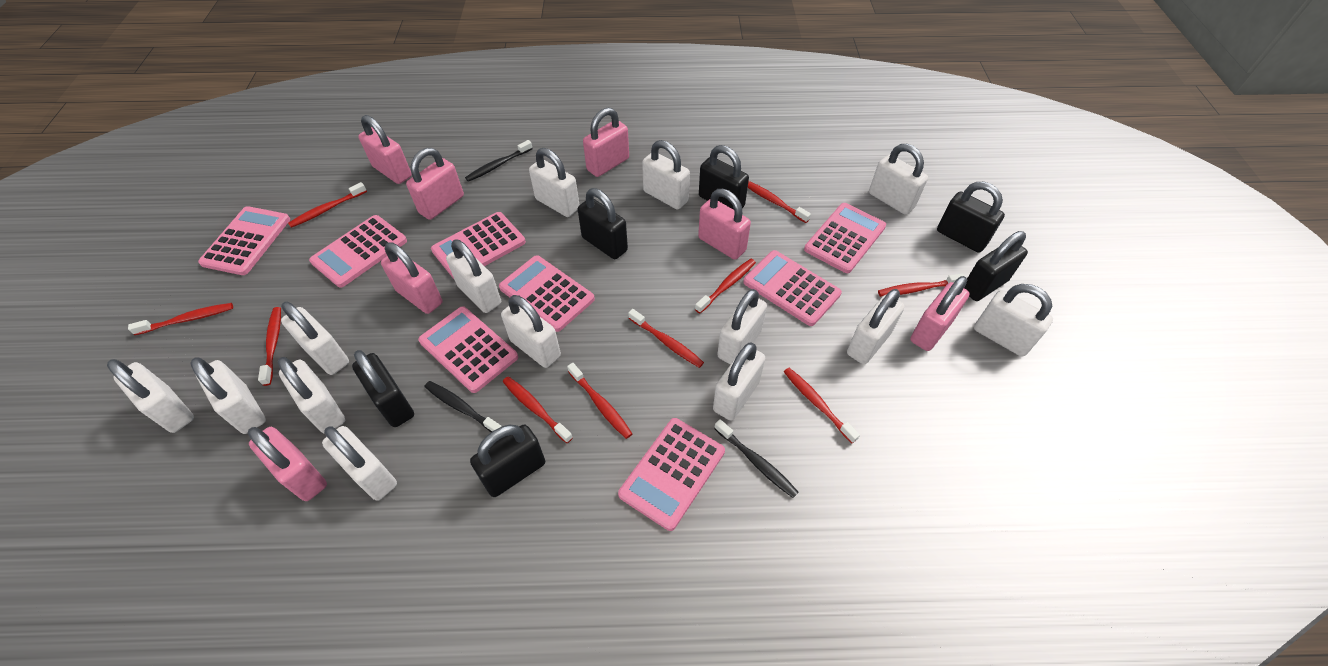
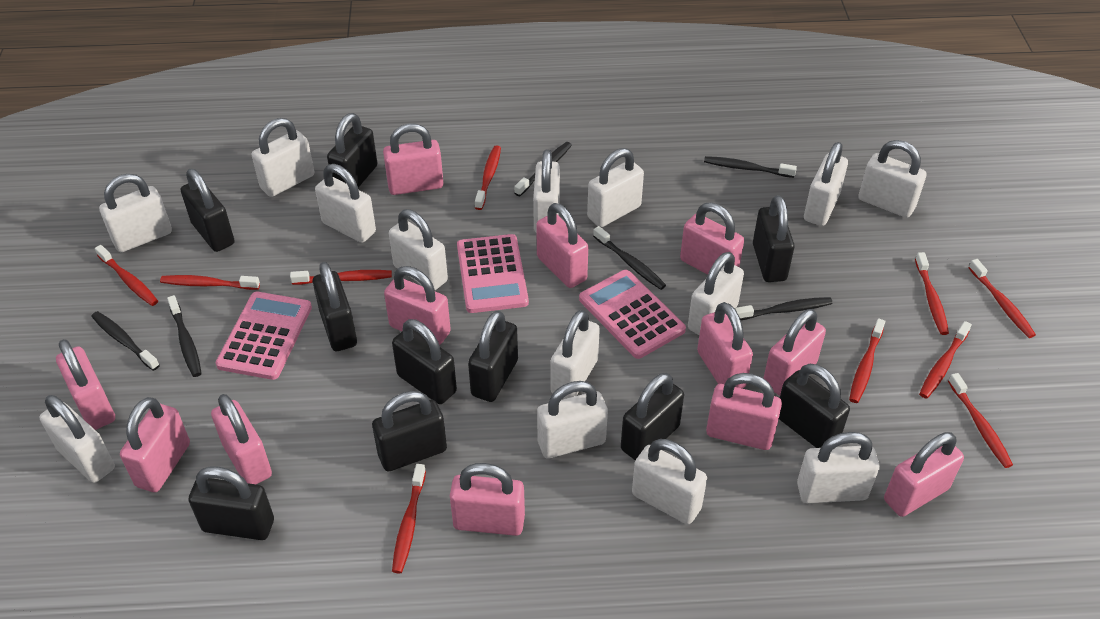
black padlock: [352,350,414,427] [470,424,545,497] [578,188,628,259] [699,145,749,210] [937,182,1005,253] [964,231,1028,301] = 6 -> [181,169,235,252] [188,466,274,540] [313,262,357,351] [327,113,377,188] [372,391,447,471] [392,319,457,404] [468,311,518,402] [621,373,684,460] [753,195,795,282] [779,364,850,448] = 10
black toothbrush: [425,381,502,432] [465,140,533,182] [714,419,798,498] = 3 -> [91,311,160,371] [167,295,202,377] [514,142,572,196] [593,226,666,290] [704,156,797,178] [734,297,833,320] = 6
pink calculator: [198,206,290,275] [309,215,407,288] [418,306,518,393] [431,212,526,279] [499,255,595,332] [618,418,725,531] [743,250,842,326] [804,203,886,273] = 8 -> [215,292,312,380] [457,234,529,313] [579,270,686,359] = 3
pink padlock: [248,427,327,501] [358,115,412,184] [381,243,443,314] [406,148,464,220] [583,108,629,177] [698,189,751,260] [910,276,970,351] = 7 -> [56,339,115,430] [120,397,190,492] [211,394,272,484] [383,123,443,195] [384,266,451,345] [450,463,525,536] [536,203,588,288] [680,202,744,275] [697,302,753,388] [706,373,782,450] [764,309,826,395] [884,432,964,517] = 12

